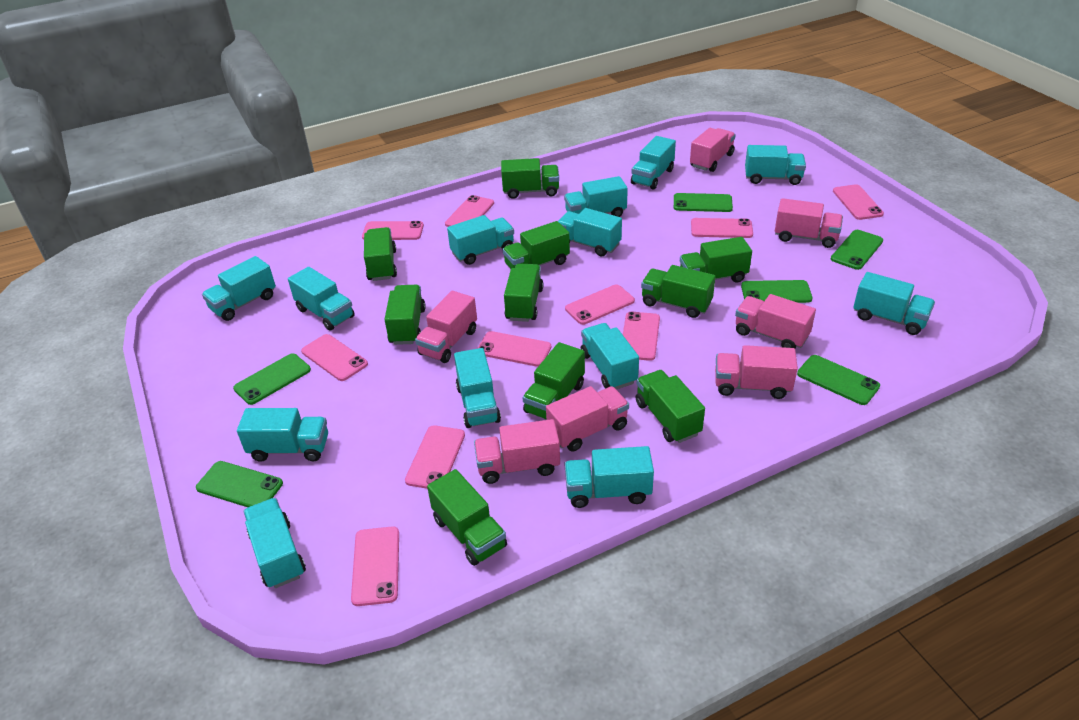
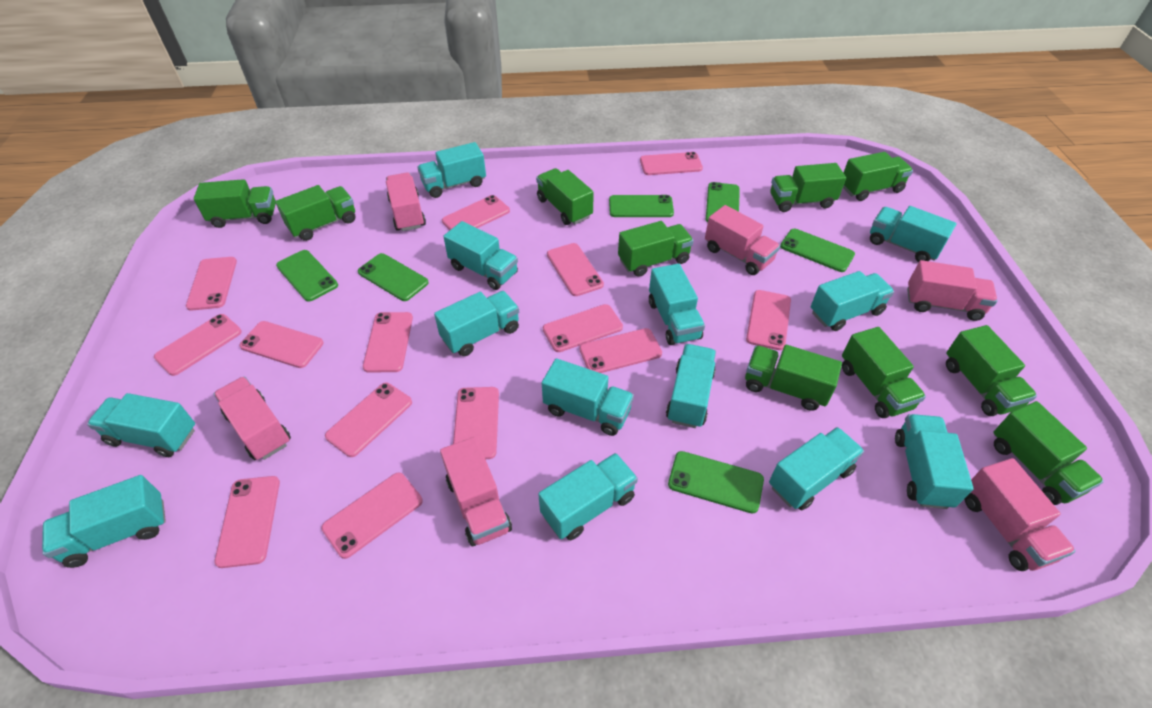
pink phone: [301,334,368,381] [351,526,399,606] [362,221,424,240] [405,425,465,489] [445,195,494,227] [477,331,551,367] [565,284,635,325] [623,312,660,361] [691,218,753,238] [833,184,884,220] = 10 -> [154,314,242,376] [186,257,237,311] [214,476,280,568] [239,321,324,368] [321,473,423,559] [325,382,412,457] [363,312,413,372] [442,195,510,230] [453,387,499,459] [543,304,623,352] [547,243,604,296] [579,328,662,373] [640,152,703,175] [746,290,791,350] = 14
pink truck: [415,291,477,363] [474,419,560,484] [546,386,629,452] [690,128,736,172] [715,345,798,399] [735,294,816,348] [775,198,843,248] = 7 -> [214,376,291,460] [386,173,426,231] [440,437,512,546] [705,205,780,275] [907,260,997,321] [965,458,1076,571] = 6

